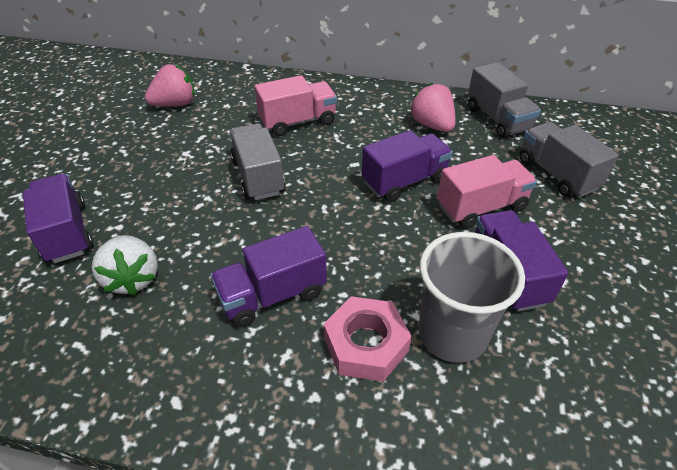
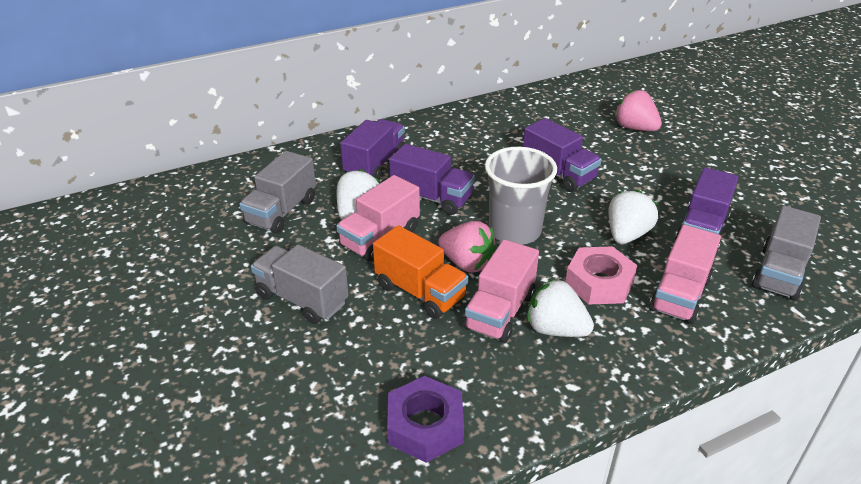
orange truck: none = 0 -> [373,225,468,319] = 1
pink truck: [254,75,337,136] [437,155,537,229] = 2 -> [336,175,420,261] [463,240,539,343] [649,225,721,324] = 3
purple nut: none = 0 -> [387,376,464,463] = 1
white strawberry: [92,235,158,296] = 1 -> [337,169,380,220] [527,279,594,337] [608,190,658,244] = 3

